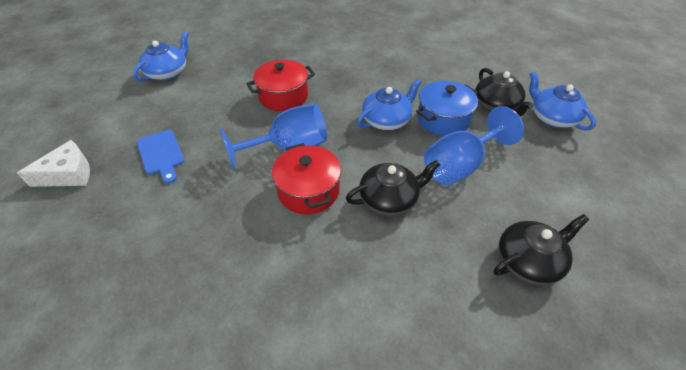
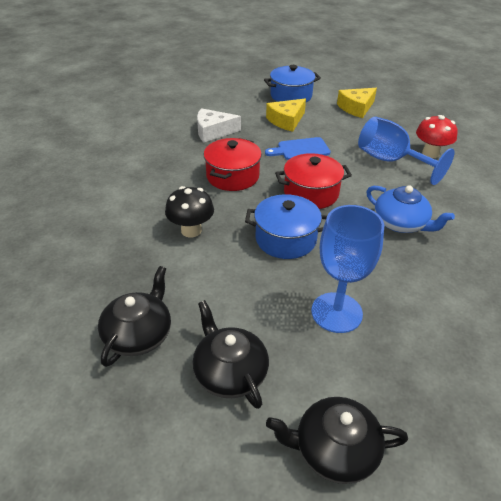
black mushroom: none = 0 -> [165,186,214,238] = 1
blue pot: [416,81,478,136] = 1 -> [245,194,327,259] [264,65,321,102] = 2
blue teapot: [133,31,189,82] [357,79,422,130] [529,72,596,131] = 3 -> [366,185,455,233] = 1
red mushroom: none = 0 -> [416,115,458,158] = 1
yellow cheese: none = 0 -> [266,99,306,132] [337,88,377,118] = 2

